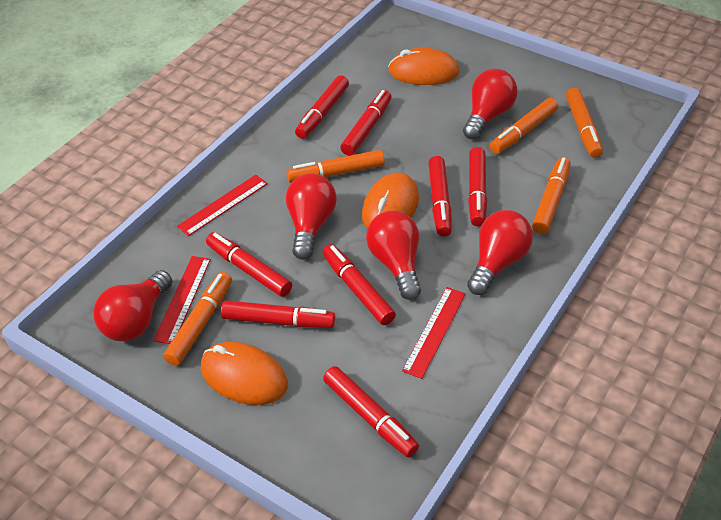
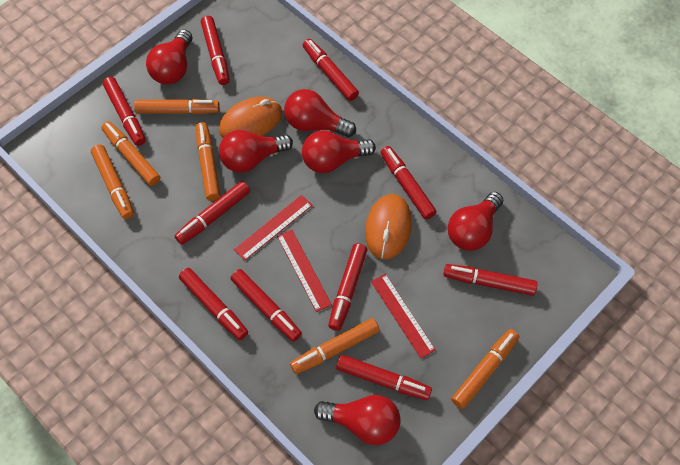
orange marker: [163,272,232,366] [286,150,385,183] [490,98,558,154] [532,157,571,234] [566,88,603,158] = 5 -> [91,144,134,219] [102,121,160,186] [134,99,220,114] [196,122,220,201] [290,318,380,374] [451,329,519,409] = 6
orange mouse: [201,342,288,405] [362,173,419,229] [388,48,460,85] = 3 -> [219,97,282,138] [365,194,412,259] = 2
red light bulb: [93,270,172,341] [286,173,337,260] [366,210,421,300] [463,69,518,139] [467,210,533,295] = 5 -> [146,29,192,84] [219,130,293,173] [284,89,356,137] [302,130,376,173] [314,395,401,445] [448,192,503,251] = 6
red marker: [206,232,292,297] [221,300,335,328] [295,75,349,139] [322,244,396,325] [323,366,419,457] [340,90,392,156] [428,156,452,236] [468,147,487,226] = 8 -> [103,77,146,146] [174,181,250,245] [179,268,248,340] [201,16,230,85] [231,269,302,342] [303,39,359,101] [328,243,367,331] [336,355,432,400] [381,146,436,220] [443,264,537,296] = 10

